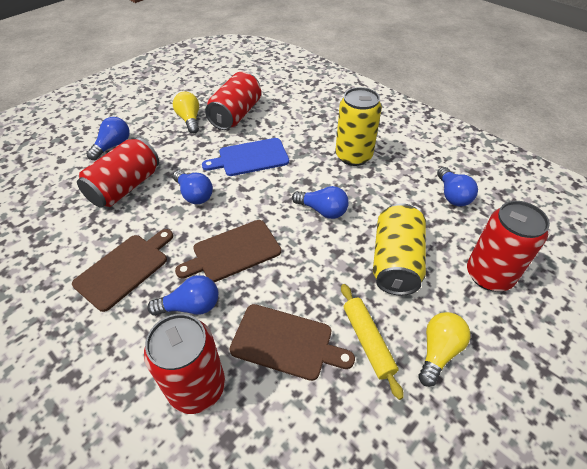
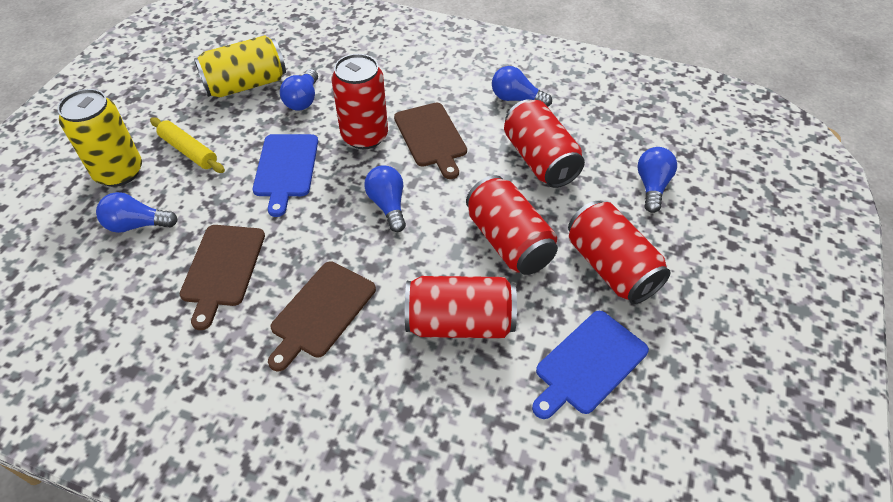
blue cutting board: [202,138,289,176] = 1 -> [253,134,318,217] [532,311,649,419] = 2
red can: [77,137,159,208] [144,314,225,414] [205,72,261,130] [467,201,550,291] = 4 -> [332,54,388,149] [405,276,517,338] [466,175,558,275] [504,99,585,188] [568,201,671,304] = 5
yellow light bulb: [173,92,199,134] [418,312,471,387] = 2 -> none = 0

